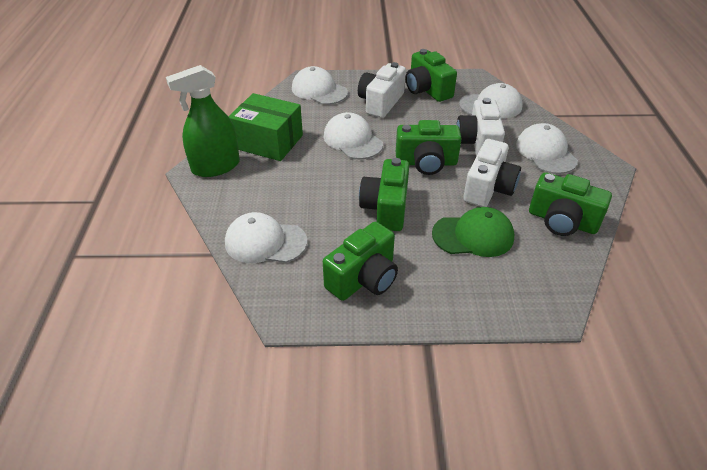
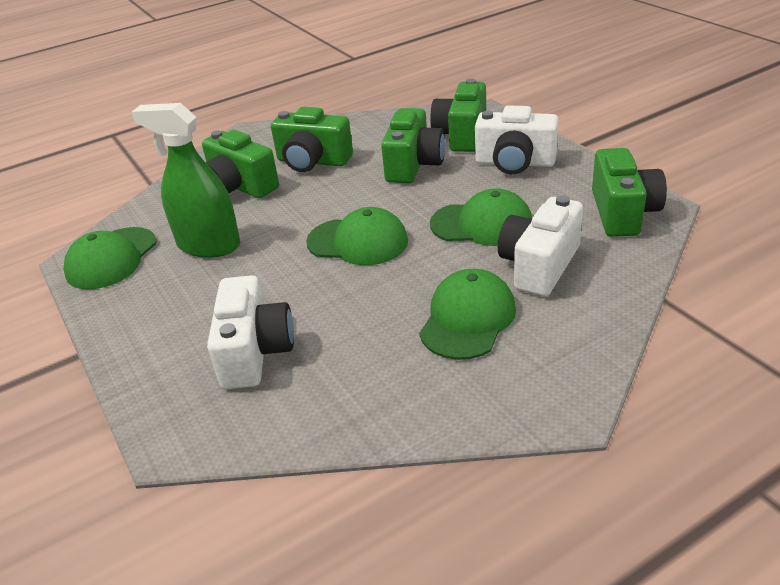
green box: [228,93,303,161] = 1 -> none = 0
green cap: [432,207,515,257] = 1 -> [63,227,156,289] [306,207,408,265] [419,269,516,360] [430,188,532,246] = 4
white cap: [225,212,307,263] [292,66,348,105] [324,112,383,160] [459,83,523,118] [516,123,578,174] = 5 -> none = 0

